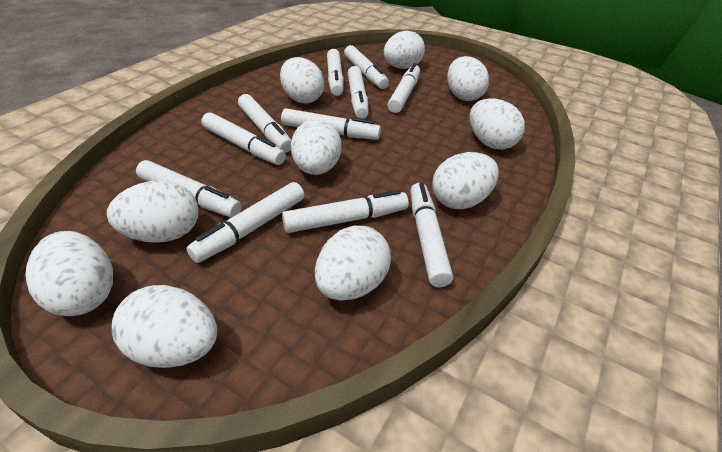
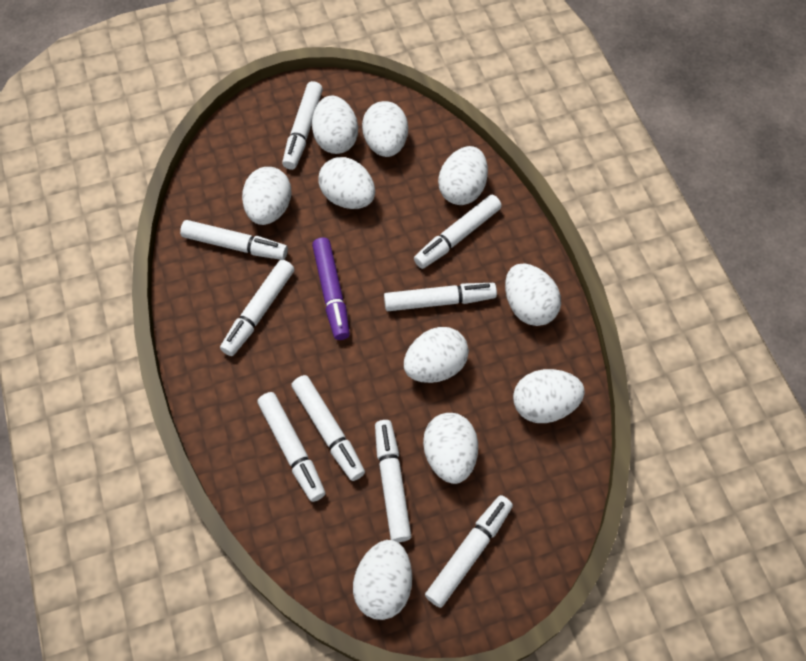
purple marker: none = 0 -> [312,237,350,340] = 1
white marker: [136,160,242,218] [186,182,304,263] [201,112,286,165] [238,94,292,153] [281,108,381,140] [282,190,409,233] [327,49,344,96] [344,45,389,89] [348,66,369,119] [388,63,420,113] [410,183,453,287] = 11 -> [180,220,288,260] [220,259,294,356] [257,392,326,502] [282,81,323,170] [291,375,365,481] [375,420,412,542] [384,283,497,311] [414,195,502,269] [425,495,513,608] = 9

